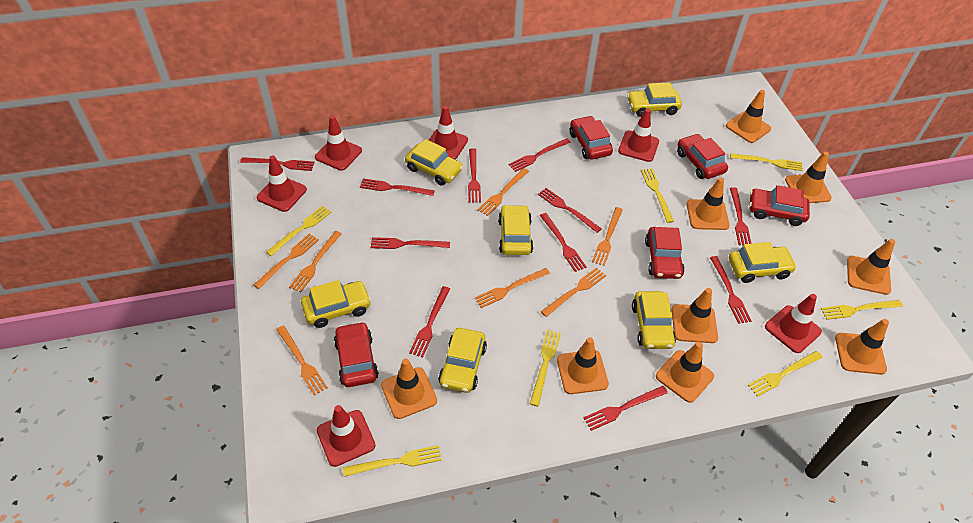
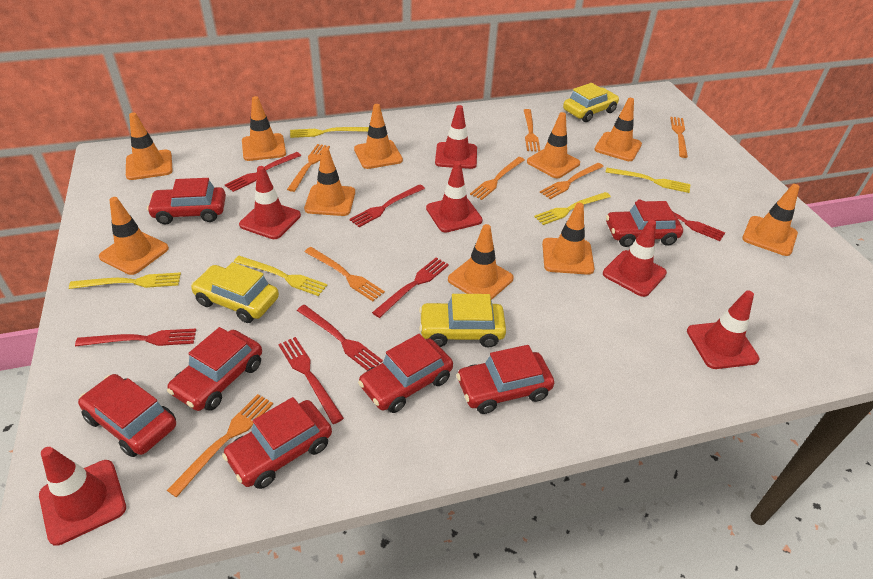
orange traffic cone: [381,359,437,419] [557,337,609,394] [656,342,714,403] [672,288,718,343] [687,177,730,230] [726,90,771,143] [785,152,832,203] [835,319,889,375] [847,239,895,295] = 9 -> [99,197,169,275] [126,112,173,180] [242,96,286,161] [304,147,355,216] [354,104,403,169] [448,224,514,300] [527,112,580,178] [542,203,594,275] [594,98,642,161] [742,184,800,256] = 10
red car: [334,321,379,387] [570,116,613,159] [645,227,685,279] [677,134,728,179] [749,185,810,226] = 5 -> [78,374,176,457] [147,178,226,224] [167,327,262,411] [222,397,332,489] [358,334,453,413] [456,345,554,414] [606,201,683,247] = 7
red fork: [240,157,315,171] [360,178,435,196] [371,237,450,249] [409,286,450,357] [468,148,481,203] [508,138,571,172] [538,188,602,233] [540,213,587,272] [584,386,668,431] [710,256,751,324] [730,187,752,245] = 11 -> [75,329,196,346] [225,152,301,192] [278,337,344,424] [297,305,383,370] [349,184,425,227] [372,258,449,318] [637,199,725,241] = 7
yellow car: [301,280,371,328] [405,139,463,185] [438,328,487,393] [498,205,533,255] [627,82,682,117] [632,291,676,349] [729,242,797,283] = 7 -> [191,262,279,323] [419,294,506,348] [563,83,619,122] = 3
yellow fork: [266,206,332,256] [343,445,441,477] [530,330,561,407] [641,168,674,223] [730,153,803,171] [748,351,822,397] [821,300,903,320] = 7 -> [69,272,181,289] [234,256,327,296] [290,127,369,138] [534,192,611,225] [605,168,690,193] = 5

